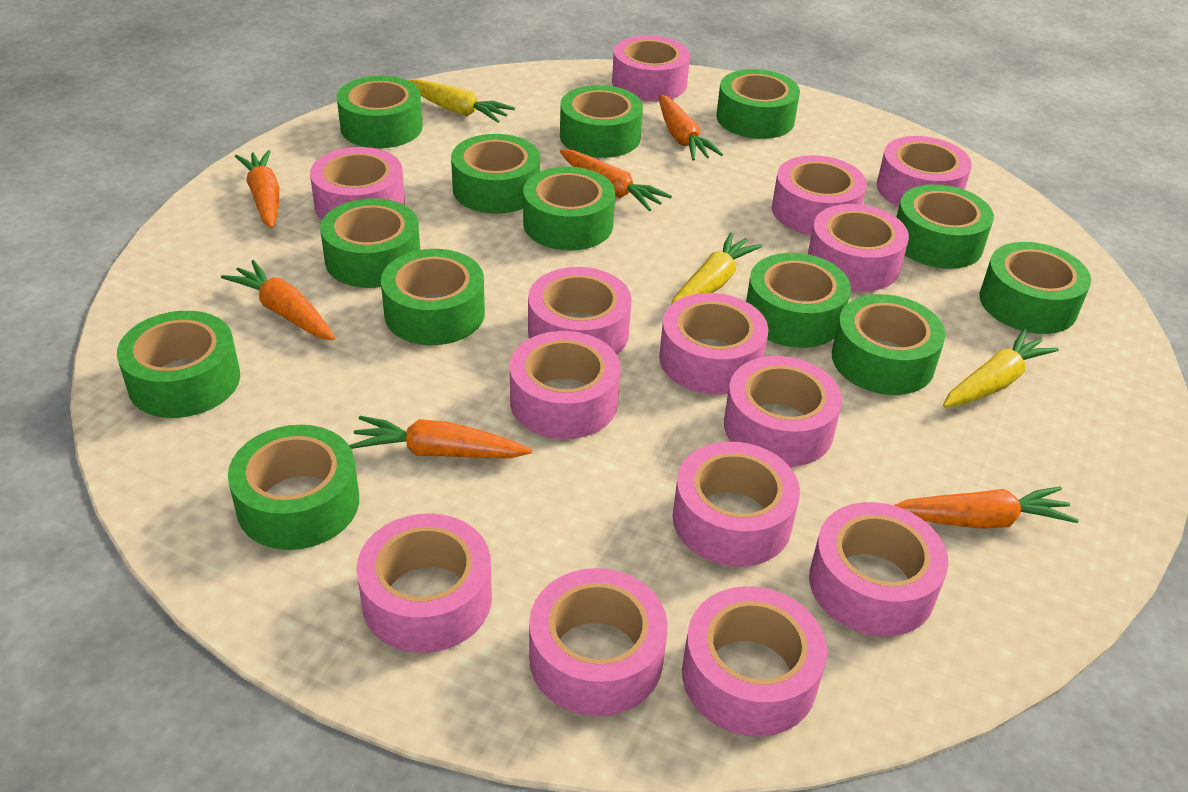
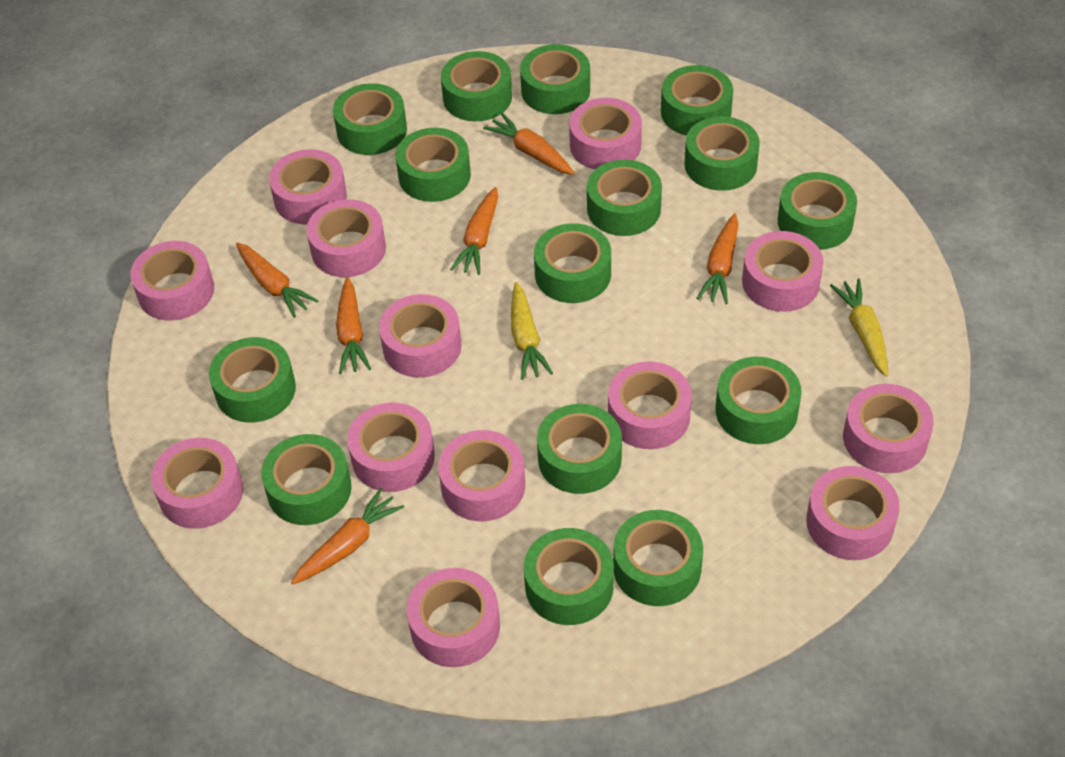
green tape: [117,311,240,418] [228,425,359,550] [320,198,420,288] [337,76,423,148] [381,249,485,345] [451,134,540,214] [523,167,615,251] [560,85,643,158] [716,69,800,139] [746,253,851,348] [832,294,946,395] [896,184,994,269] [979,242,1091,334] = 13 -> [209,337,296,423] [261,434,351,525] [333,83,407,155] [396,128,471,202] [441,51,512,121] [520,44,590,114] [524,528,614,625] [534,223,611,303] [537,404,622,494] [587,160,662,236] [613,510,703,606] [661,65,733,136] [684,116,760,191] [715,357,802,444] [778,172,857,250] = 15
pink tape: [310,147,405,220] [356,513,492,653] [510,331,621,439] [528,267,632,355] [529,568,668,717] [612,35,690,101] [659,293,768,394] [673,442,800,567] [682,586,827,737] [724,356,842,467] [772,155,867,235] [808,204,909,292] [809,502,949,637] [877,136,972,207] = 14 -> [130,241,214,321] [151,438,243,529] [269,149,347,224] [307,199,386,277] [347,402,435,492] [379,294,462,378] [407,568,500,667] [438,430,525,521] [569,98,642,169] [608,361,692,449] [742,231,824,312] [806,466,900,560] [843,384,934,473] = 13
yellow carrot: [408,79,515,123] [671,232,763,305] [943,329,1059,407] = 3 -> [511,282,553,380] [830,278,888,377] = 2

